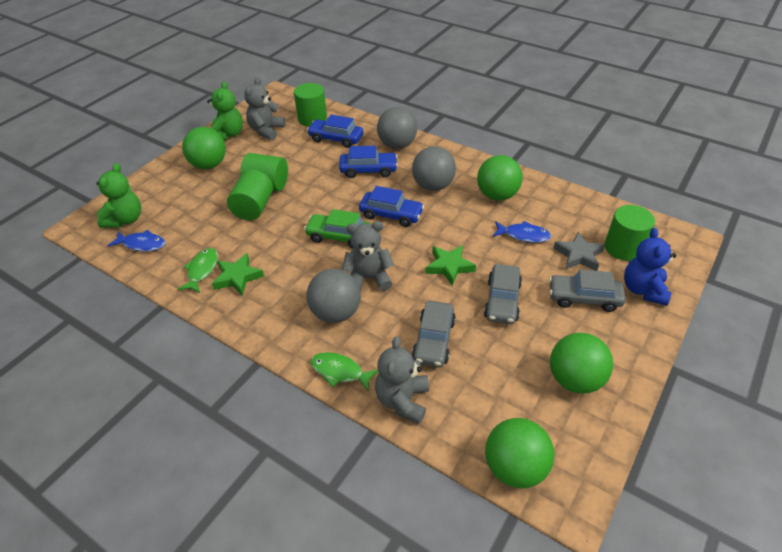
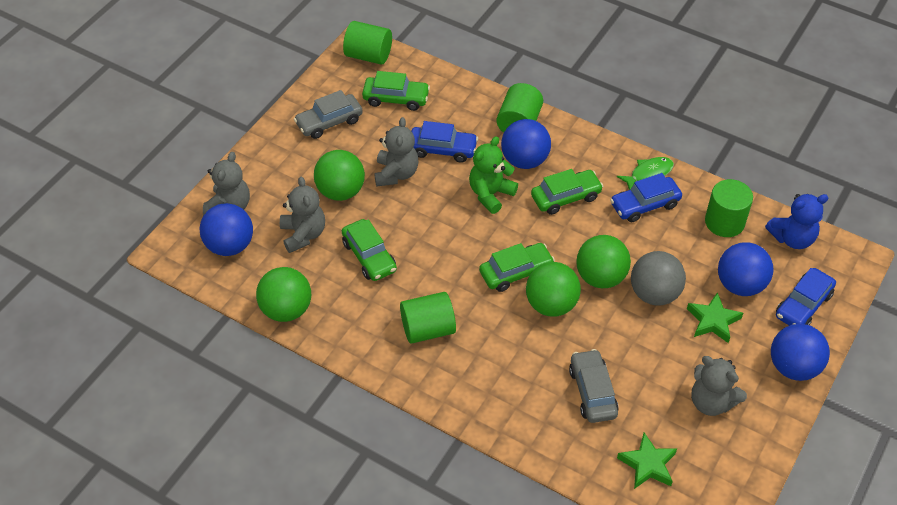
blue ball: none = 0 -> [200,203,253,256] [501,119,551,169] [718,242,774,296] [771,324,830,381] = 4
blue fish: [107,230,165,252] [493,221,551,243] = 2 -> none = 0
green car: [304,209,371,248] = 1 -> [342,219,397,281] [362,71,430,111] [479,243,555,292] [531,169,603,215] = 4
green fish: [178,248,218,293] [311,352,378,391] = 2 -> [617,157,674,190] = 1
green teddy bear: [97,163,141,228] [207,81,243,140] = 2 -> [469,136,518,214] = 1
grey ball: [306,269,361,323] [377,107,417,149] [412,146,456,191] = 3 -> [631,251,686,306] = 1
grey car: [412,301,456,367] [484,264,522,324] [549,269,626,312] = 3 -> [294,90,363,139] [569,349,619,423] = 2
grey star: [553,232,605,271] = 1 -> none = 0
grey teddy bear: [244,77,285,140] [342,221,394,291] [375,336,429,424] = 3 -> [203,152,250,215] [280,177,325,253] [374,117,418,187] [691,356,747,416] = 4

